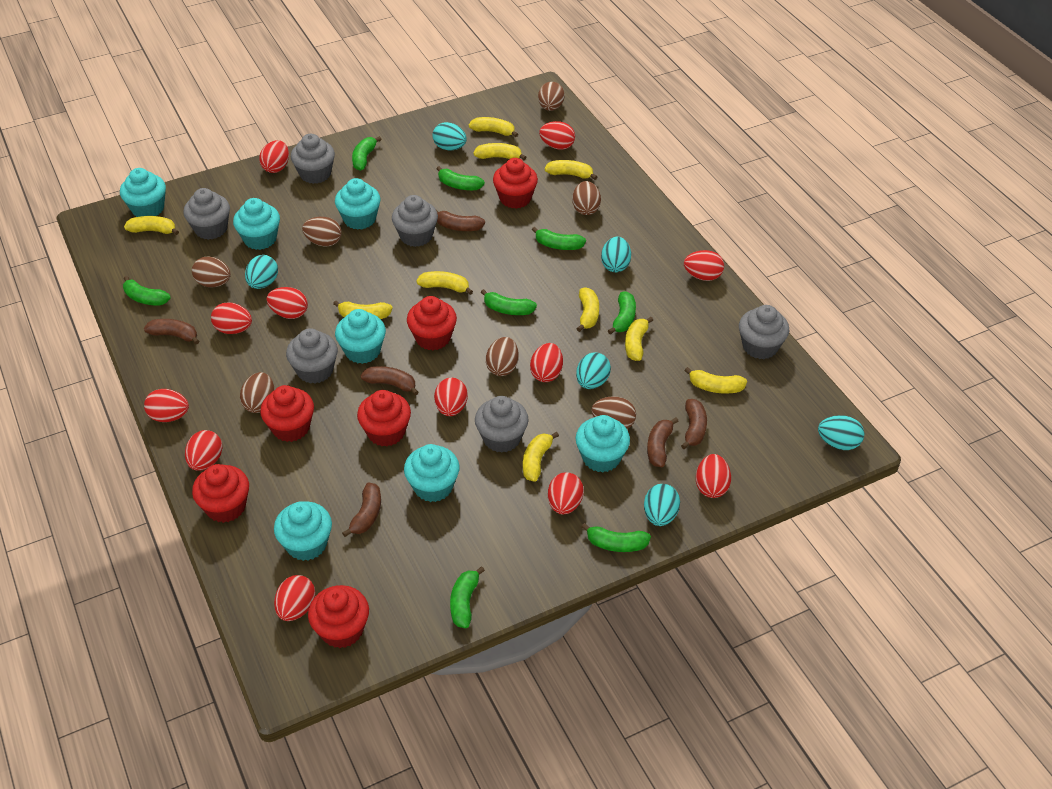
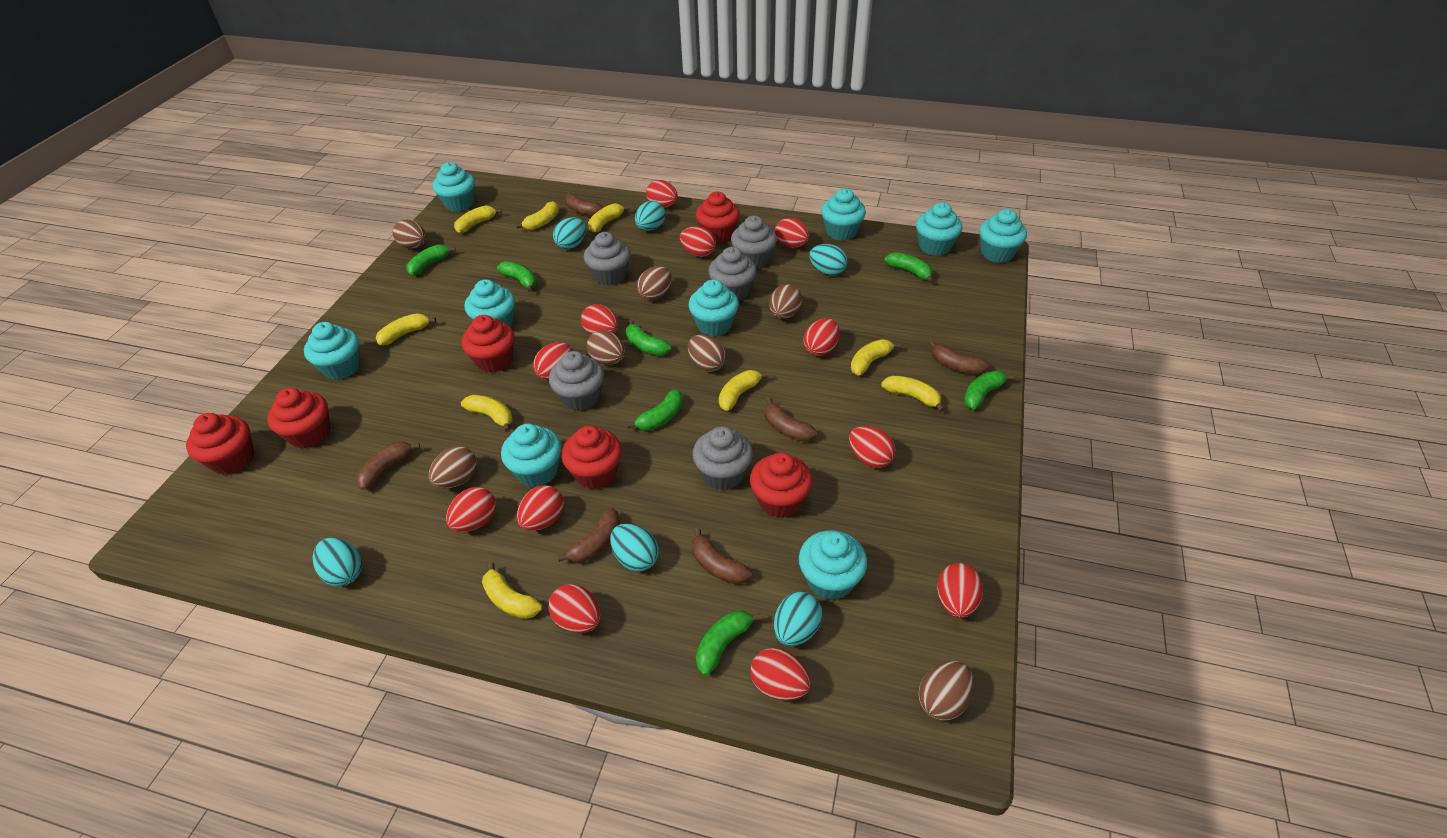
green banana: [123,276,171,305] [352,136,381,171] [436,166,485,190] [450,566,485,628] [481,289,537,315] [532,227,586,250] [581,523,651,552] [608,291,636,334] = 8 -> [406,244,456,276] [497,261,537,292] [626,320,671,356] [627,390,683,431] [696,610,762,676] [884,252,934,283] [964,371,1014,409] = 7
grey cupcake: [183,188,230,240] [286,328,338,384] [291,134,335,184] [392,195,438,247] [475,396,529,453] [739,305,789,359] = 6 -> [549,351,604,411] [584,232,631,286] [692,426,753,490] [708,247,757,301] [731,216,777,269] = 5
turquoise cupcake: [120,168,166,217] [233,198,280,250] [274,502,332,561] [335,178,380,230] [335,309,386,364] [404,444,460,502] [575,415,630,472] = 7 -> [304,322,361,380] [433,162,475,212] [464,279,515,327] [501,424,561,487] [689,279,739,337] [799,530,867,600] [821,188,866,241] [916,202,962,256] [979,209,1027,263] = 9
yellow banana: [124,216,179,235] [333,301,393,319] [416,271,473,295] [469,117,518,137] [474,143,526,160] [523,432,559,482] [545,160,597,180] [577,287,599,332] [625,317,653,361] [684,367,747,393] = 10 -> [376,313,436,345] [454,205,502,233] [461,395,513,432] [482,562,542,619] [516,201,559,230] [588,203,630,233] [719,370,769,411] [851,339,901,375] [881,375,944,412] = 9

